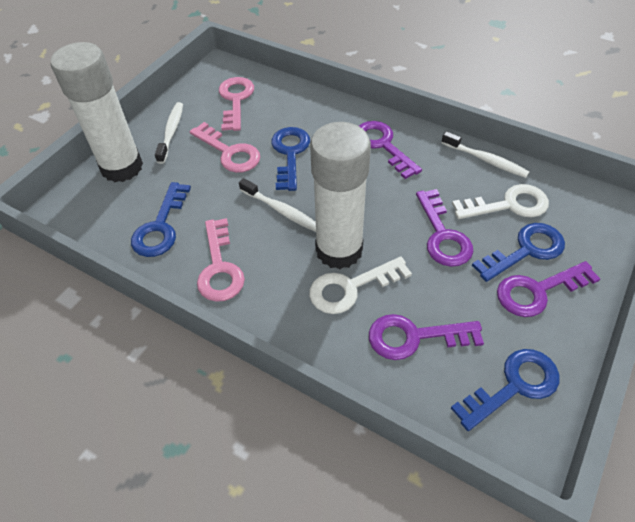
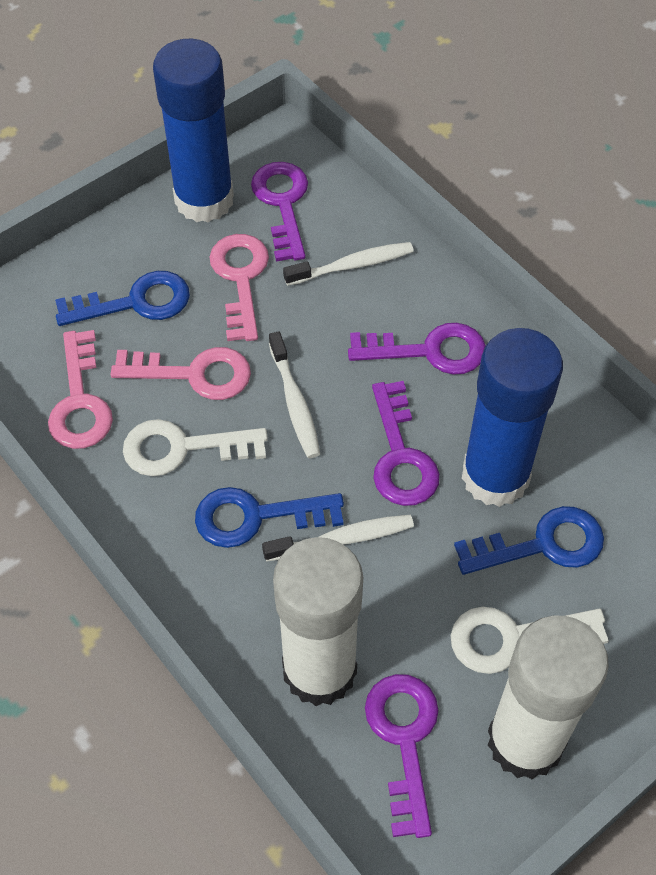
blue glue stick: none = 0 -> [153,39,234,222] [462,328,563,507] = 2
blue key: [131,182,191,257] [271,127,310,191] [451,349,560,431] [472,223,565,282] = 4 -> [55,271,190,326] [195,487,344,548] [454,506,604,575] = 3

